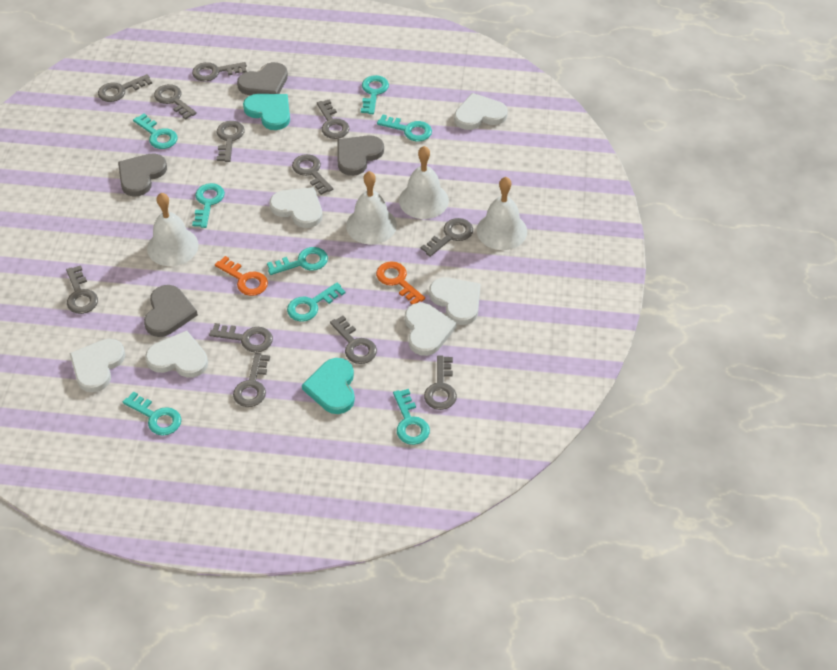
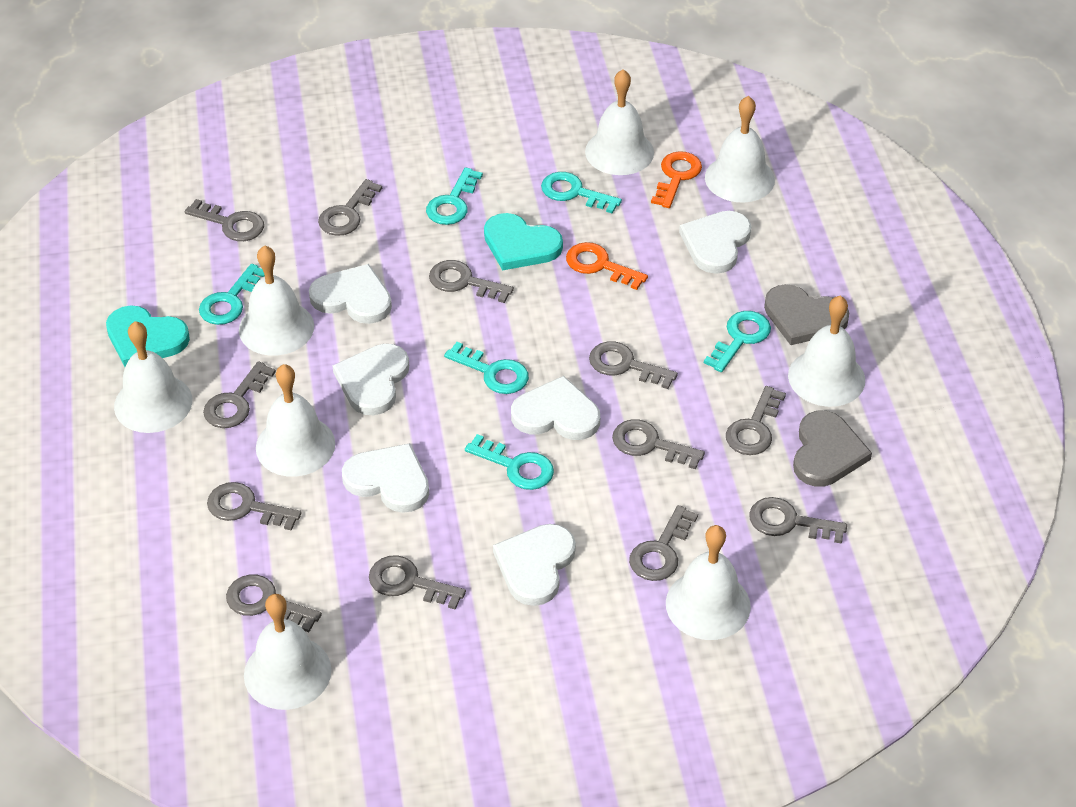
grey heart: [118,153,167,197] [144,285,198,337] [237,62,288,95] [338,135,384,176] = 4 -> [764,284,849,345] [793,411,872,487] = 2
turquoise key: [123,391,181,436] [133,114,178,149] [192,183,225,228] [267,247,328,275] [287,283,345,321] [361,75,389,114] [377,115,432,141] [393,389,430,445] = 8 -> [199,264,265,325] [426,167,483,225] [444,342,529,394] [465,434,554,490] [541,172,622,214] [704,311,771,372] = 6
white bell: [147,193,199,266] [346,171,397,244] [399,146,449,219] [477,177,527,250] = 4 -> [114,321,192,433] [239,245,314,356] [244,594,331,710] [256,364,335,477] [585,69,654,175] [666,525,751,640] [705,96,775,203] [788,296,865,407] = 8

